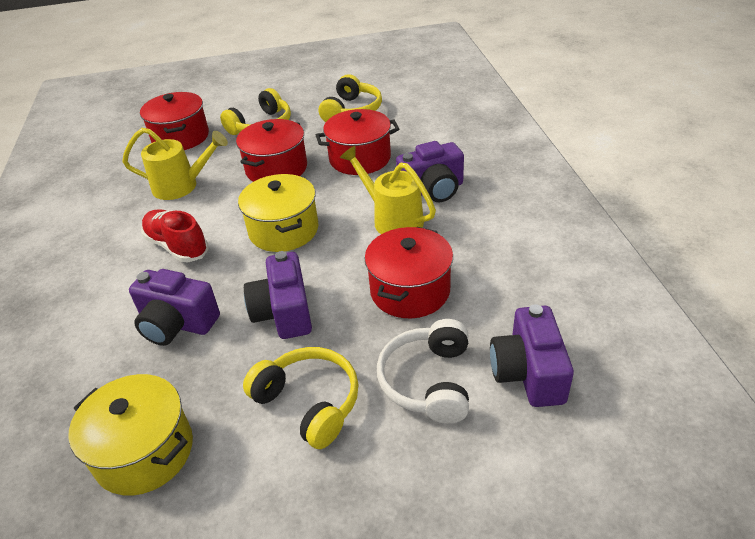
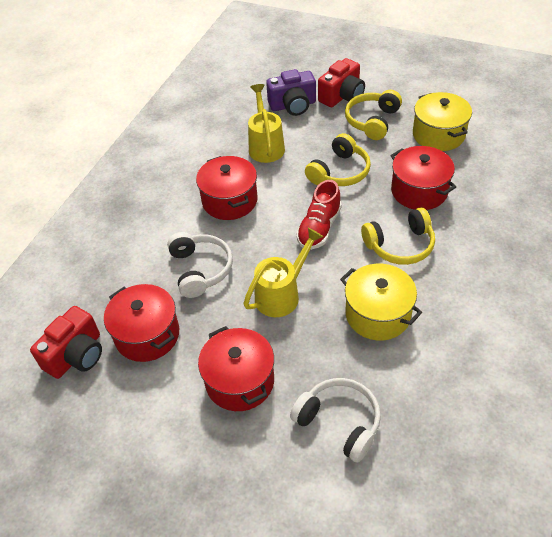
purple camera: [129,269,220,346] [244,251,312,339] [396,141,464,202] [490,304,574,407] = 4 -> [266,69,316,116] = 1
red camera: none = 0 -> [30,306,102,379] [318,58,365,107] = 2
white headphones: [377,319,469,424] = 1 -> [167,232,233,298] [290,378,381,463] = 2

